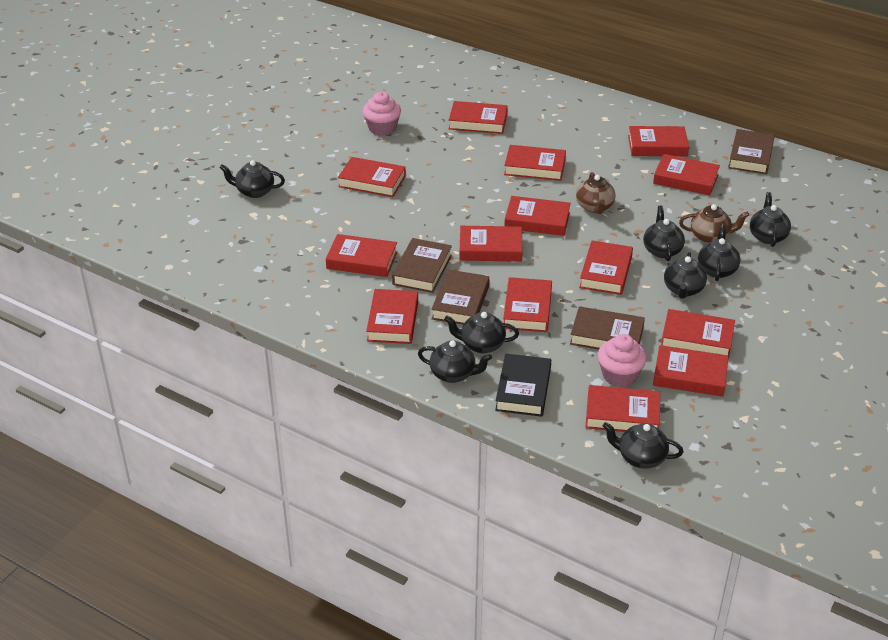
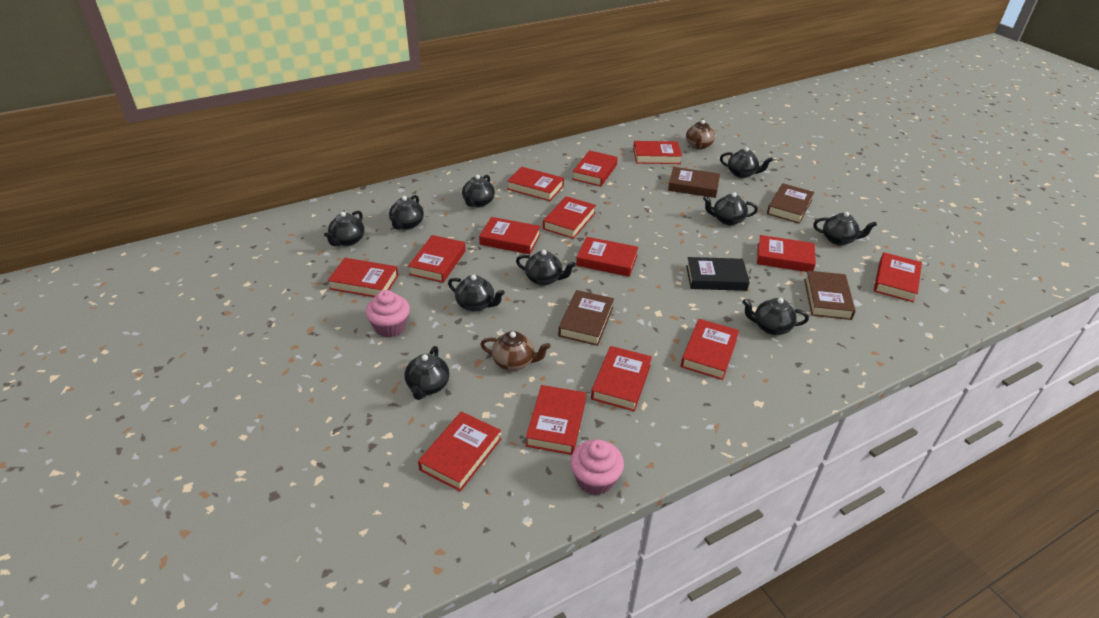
black teapot: [220,160,285,198] [418,340,492,383] [444,312,519,354] [603,422,684,469] [643,205,685,261] [664,252,707,299] [698,225,740,281] [750,192,791,247] = 8 -> [324,211,365,246] [389,195,424,230] [404,346,450,400] [448,275,505,312] [462,175,495,207] [516,250,576,286] [703,192,758,225] [720,147,773,178] [742,298,809,335] [813,212,877,245] = 10

